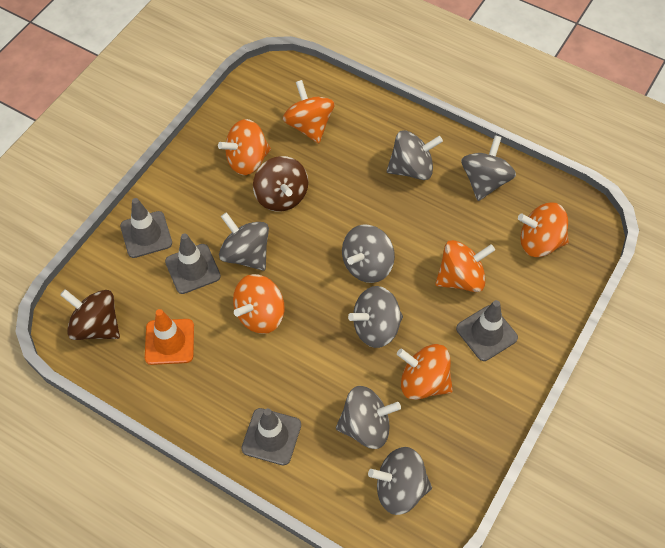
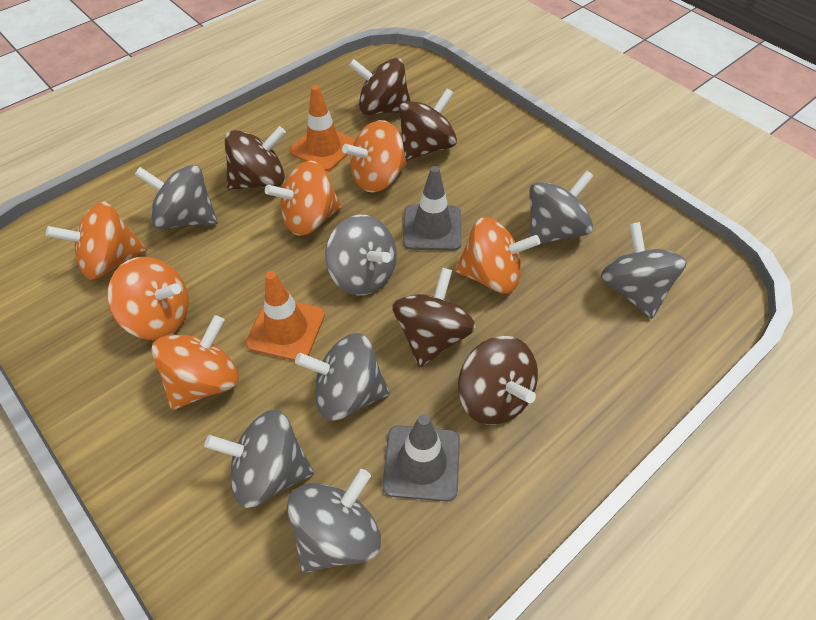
brown spinning top: [60,289,120,340] [253,156,308,212] = 2 -> [225,126,286,190] [349,58,410,115] [392,268,476,367] [399,88,457,161] [458,336,538,425] = 5
grey traffic cone: [120,198,172,258] [165,233,221,294] [241,408,301,465] [456,300,518,361] = 4 -> [382,414,460,502] [403,166,462,251] = 2
orange traffic cone: [145,309,194,365] = 1 -> [246,271,325,361] [289,85,355,171] = 2

